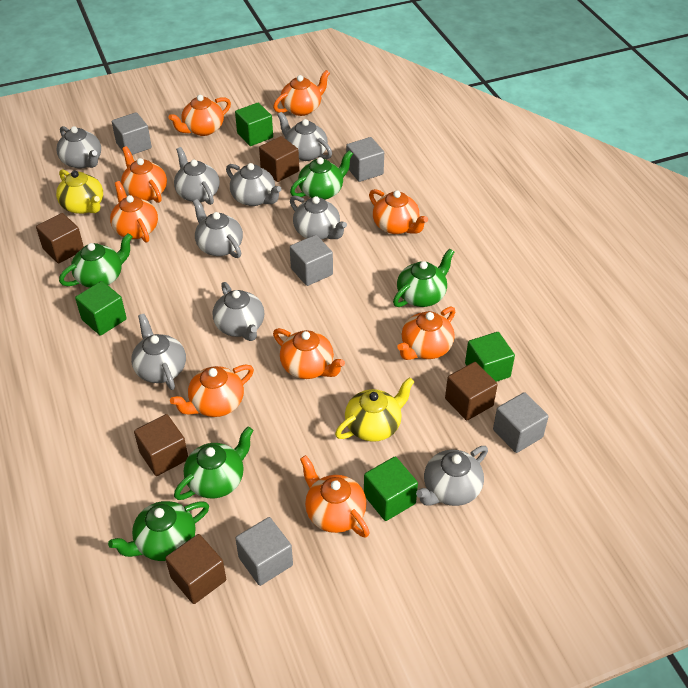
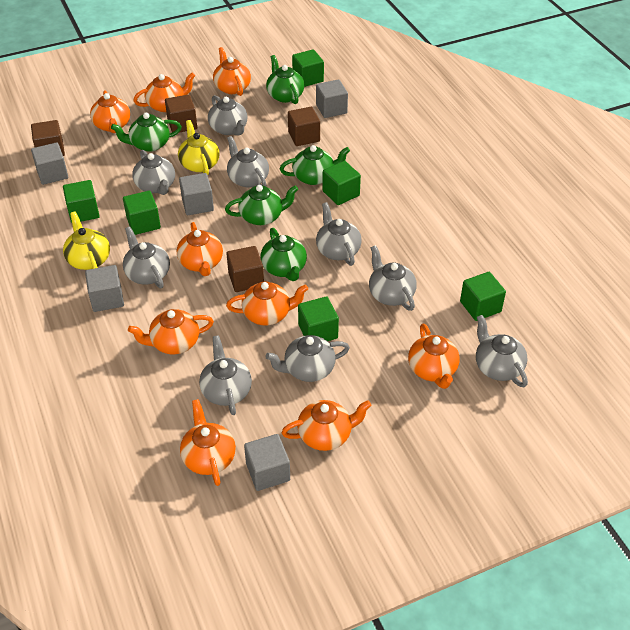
brown cube: [36,213,84,263] [134,414,188,476] [165,534,226,604] [259,136,299,182] [445,362,498,420] = 5 -> [31,120,65,156] [165,94,197,133] [226,246,264,292] [288,107,320,146] = 4
green cube: [75,281,127,336] [235,103,273,146] [364,457,418,521] [465,332,515,382] = 4 -> [63,180,100,223] [123,191,161,235] [292,49,324,87] [298,296,339,341] [322,161,361,205] [460,272,506,321] = 6

